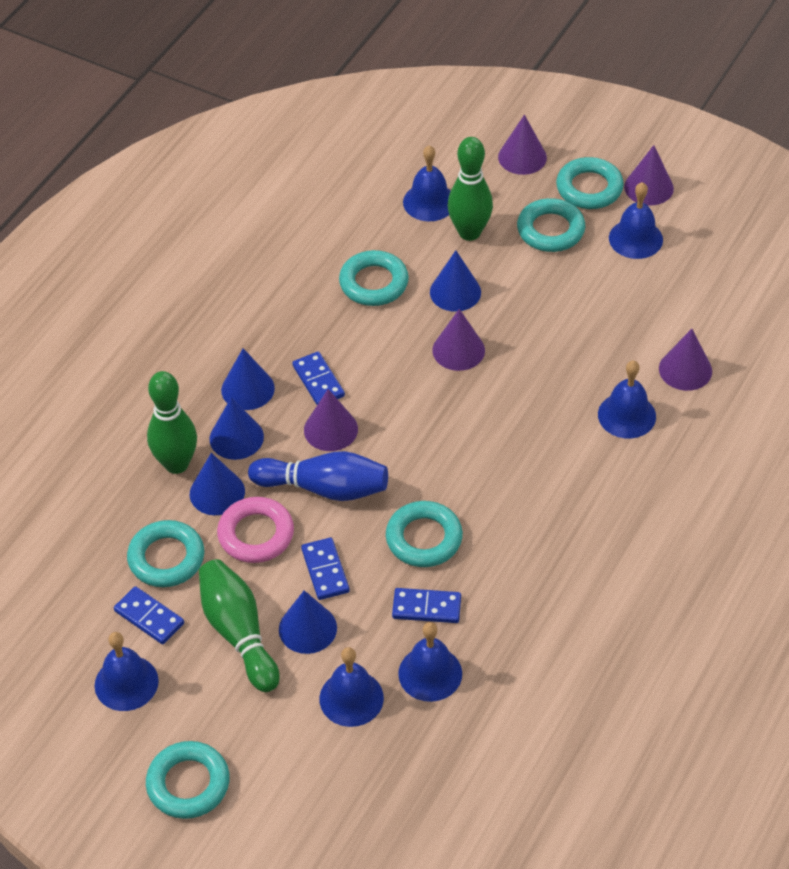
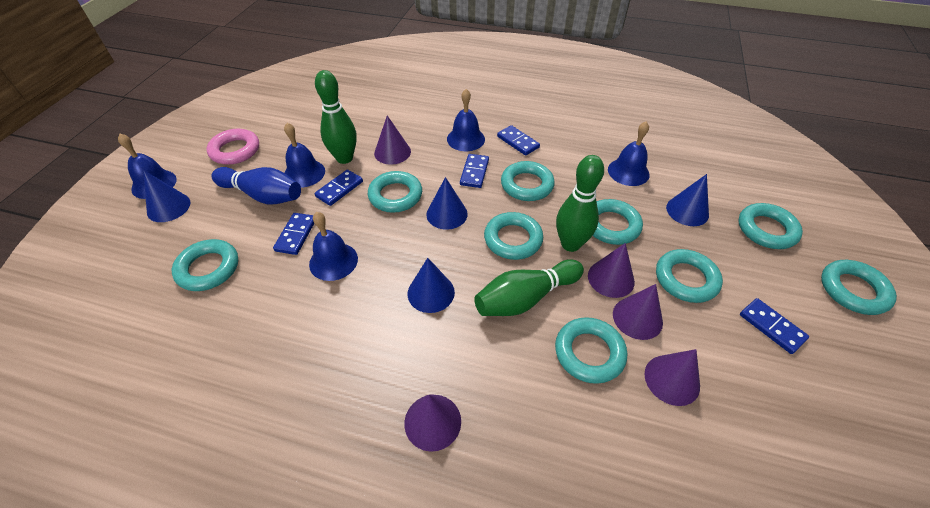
blue bell: [95,632,159,711] [319,647,384,727] [398,622,462,702] [403,145,451,221] [598,360,656,438] [609,182,663,259] = 6 -> [118,134,177,199] [284,123,325,188] [309,212,358,281] [447,89,485,151] [608,122,649,186] = 5
blue cone: [190,453,245,515] [210,397,264,460] [221,348,275,410] [279,590,337,654] [430,250,481,312] = 5 -> [143,170,191,222] [408,258,455,313] [426,177,468,230] [666,174,709,226] = 4
blue domino: [114,586,184,644] [292,352,345,405] [301,538,350,600] [392,588,461,623] = 4 -> [273,213,314,255] [314,170,363,206] [460,154,489,188] [497,125,540,156] [740,298,809,354] = 5
turquoise ring: [127,520,204,587] [146,741,230,819] [339,250,409,306] [386,501,463,567] [517,198,585,252] [556,157,624,209] = 6 -> [172,239,238,291] [368,171,422,213] [484,212,543,260] [501,161,555,201] [555,317,627,384] [593,199,643,245] [656,249,723,303] [739,203,803,249] [821,260,897,315] = 9

